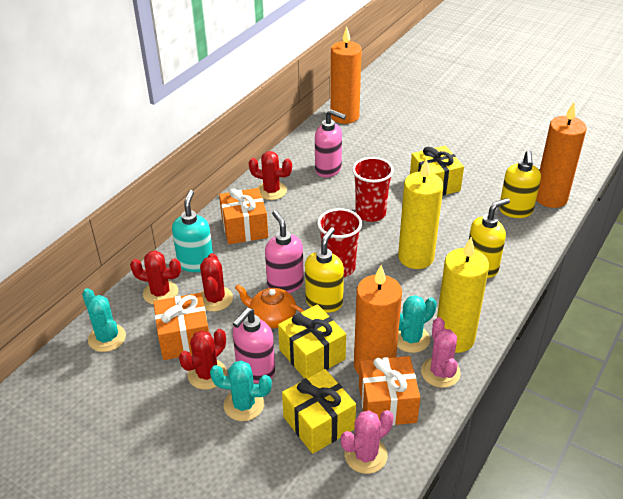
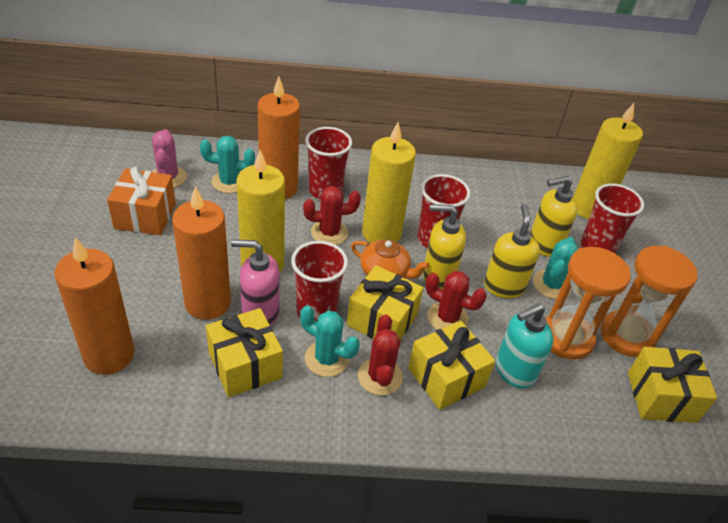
orange gift: [153,293,209,360] [219,188,268,244] [359,356,421,426] = 3 -> [107,167,176,235] = 1
orange hourglass: none = 0 -> [546,247,631,360] [601,246,698,357] = 2
pink cactus: [341,410,394,474] [421,317,461,388] = 2 -> [152,129,187,187] = 1
pink soap dispenser: [233,308,275,383] [265,210,304,293] [315,109,346,177] = 3 -> [231,239,280,326] = 1
red cactus: [130,251,181,305] [179,329,227,390] [200,253,233,312] [249,151,292,200] = 4 -> [303,186,361,245] [358,315,403,396] [425,271,487,330] = 3
red cup: [317,208,362,277] [352,157,394,222] = 2 -> [291,241,348,322] [305,127,352,199] [417,174,470,248] [581,183,644,253] = 4
yellow candle: [398,158,443,269] [437,237,489,353] = 2 -> [237,150,285,273] [362,122,416,243] [573,103,643,219] = 3
yellow gift: [278,304,346,379] [282,369,356,454] [410,145,464,196] = 3 -> [206,308,283,397] [347,265,423,340] [408,321,495,410] [628,347,717,423] = 4

